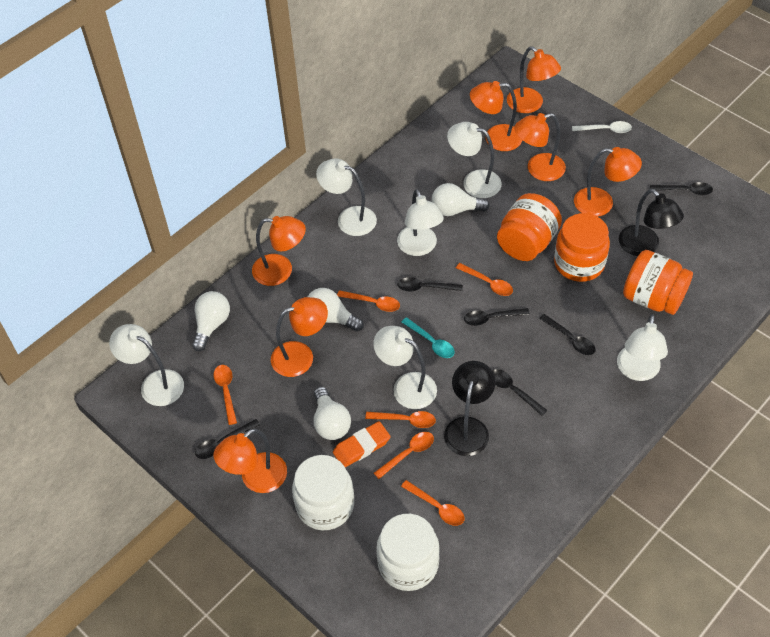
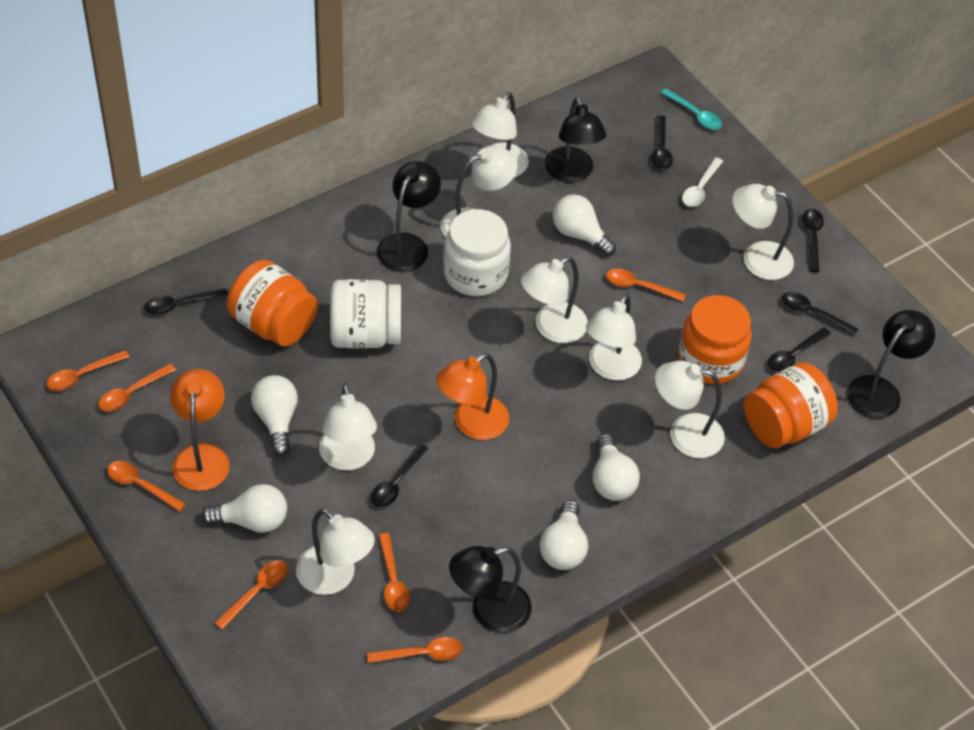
black lamp: [444,361,496,456] [619,189,684,256] = 2 -> [377,161,441,272] [449,546,531,633] [545,97,606,183] [847,310,935,419] = 4
orange eraser: [333,421,390,467] = 1 -> none = 0
orange lamp: [213,429,287,493] [252,216,306,286] [271,297,328,377] [470,81,522,151] [507,46,561,113] [514,113,566,181] [574,147,642,217] = 7 -> [170,369,230,491] [436,353,509,440] = 2
orange spoon: [213,365,237,425] [337,290,400,312] [365,411,436,428] [374,432,434,479] [401,480,464,526] [456,263,513,296] = 6 -> [47,350,129,391] [98,363,176,411] [107,461,186,512] [215,561,288,630] [367,637,463,663] [378,533,410,611] [606,269,686,302] = 7
white lamp: [109,324,184,406] [316,158,377,236] [373,326,437,409] [397,189,444,256] [447,122,502,198] [617,314,668,381] = 6 -> [296,508,375,595] [319,383,377,470] [441,146,517,237] [471,92,529,177] [521,257,588,343] [586,294,642,381] [655,361,725,458] [732,184,794,280] = 8
white light bulb: [192,291,230,351] [308,288,364,331] [313,387,351,440] [432,183,490,216] = 4 -> [202,484,287,533] [251,375,298,456] [539,500,588,570] [553,194,616,256] [592,434,640,501] = 5

